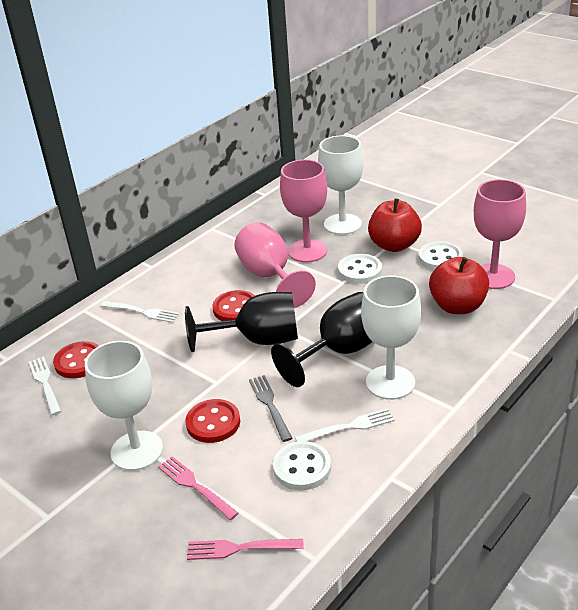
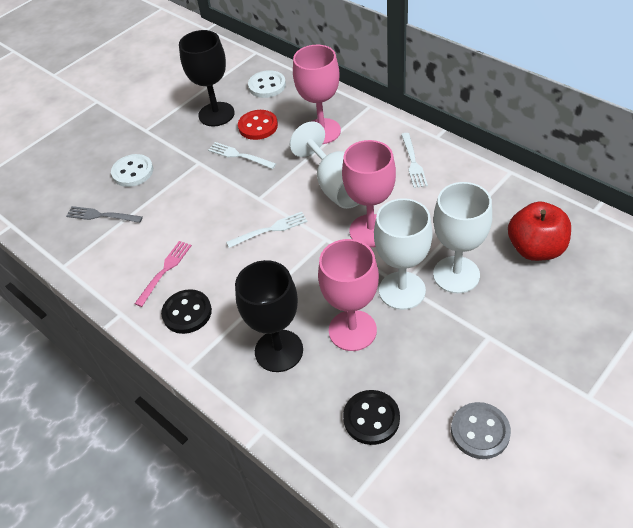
black button: none = 0 -> [161,289,212,334] [343,390,400,445] = 2
grey button: none = 0 -> [451,402,511,459] = 1
pink fork: [158,456,238,520] [187,539,304,560] = 2 -> [135,241,192,307] = 1
red apple: [368,199,422,252] [429,257,489,314] = 2 -> [508,202,571,261] = 1
red button: [53,341,99,378] [185,399,240,443] [212,290,255,321] = 3 -> [238,110,278,140] = 1
white button: [273,441,331,490] [338,254,382,284] [419,242,463,270] = 3 -> [111,154,153,187] [248,70,286,98] = 2

